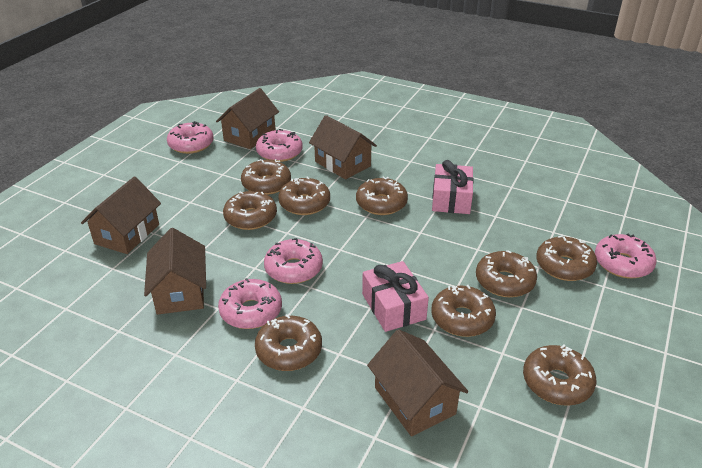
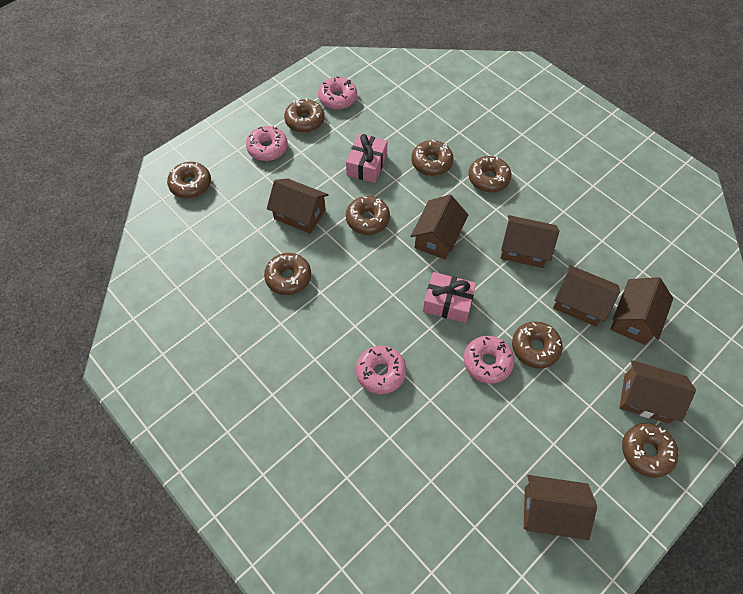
brown donut: [223,191,277,230] [241,159,291,195] [255,314,322,371] [278,176,330,215] [356,176,408,215] [431,285,496,337] [476,250,537,297] [523,345,596,406] [536,235,597,281] = 9 -> [167,162,211,199] [264,253,311,295] [284,98,325,133] [346,196,390,235] [411,140,454,176] [468,156,512,193] [512,321,563,369] [622,423,679,478] = 8
brown house: [81,177,161,254] [144,228,206,315] [216,88,279,149] [309,115,377,180] [367,329,468,437] = 5 -> [267,178,328,234] [411,195,468,260] [501,215,559,268] [524,475,597,540] [553,265,620,327] [610,277,673,345] [620,360,696,424] = 7
pink donut: [167,121,214,154] [218,278,282,329] [256,129,303,162] [264,238,323,284] [595,234,657,278] = 5 -> [246,126,288,161] [318,76,357,109] [356,346,407,394] [464,336,514,384] = 4

